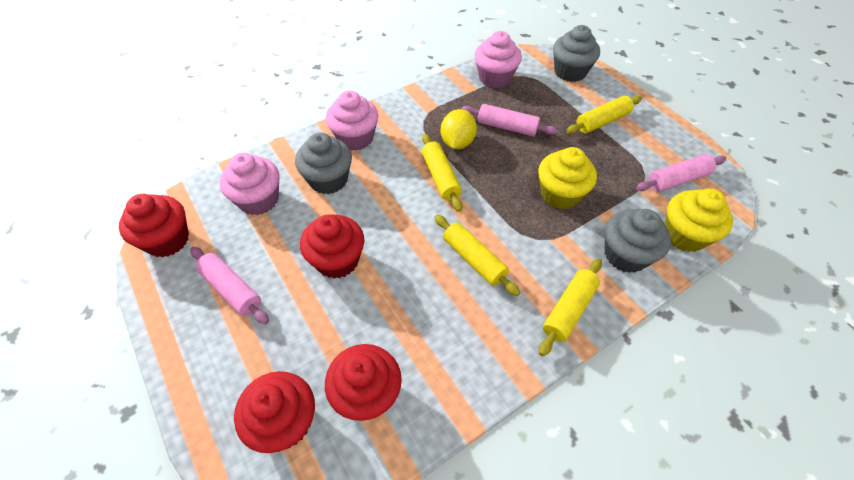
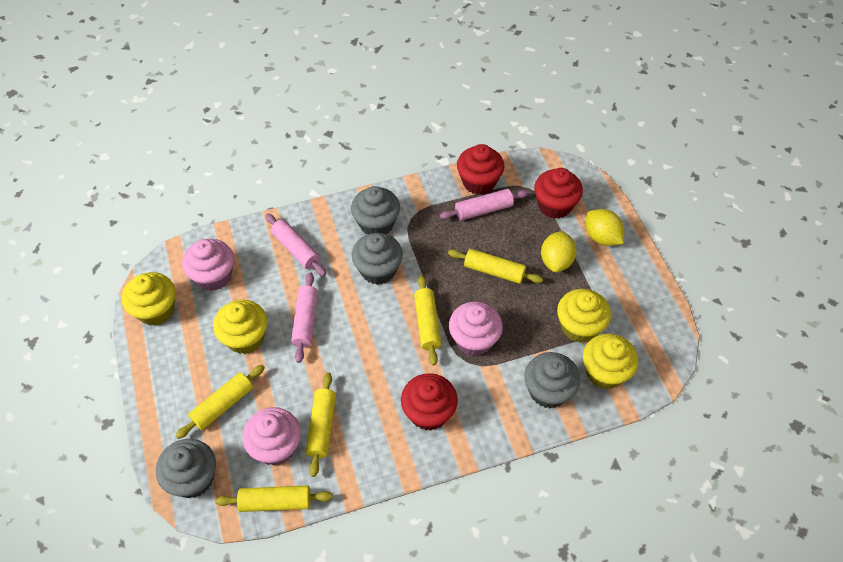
grey cupcake: [295,132,352,194] [553,25,600,82] [605,209,671,273] = 3 -> [156,439,216,498] [351,186,400,234] [352,233,403,285] [524,352,581,408] = 4
red cupcake: [119,194,189,258] [234,371,315,453] [300,214,364,279] [325,344,402,421] = 4 -> [401,373,458,430] [457,144,504,195] [534,168,583,219] = 3
yellow cupcake: [538,147,597,209] [665,189,733,252] = 2 -> [122,272,175,326] [213,300,267,354] [557,289,611,343] [583,333,638,389] = 4
yellow lemon: [441,109,477,149] = 1 -> [541,231,576,272] [586,209,624,246] = 2
yellow rolling pin: [422,134,463,212] [434,215,520,296] [539,258,602,356] [566,96,642,134] = 4 -> [175,365,265,439] [215,485,333,512] [306,372,336,477] [414,275,442,365] [448,249,543,284] = 5

